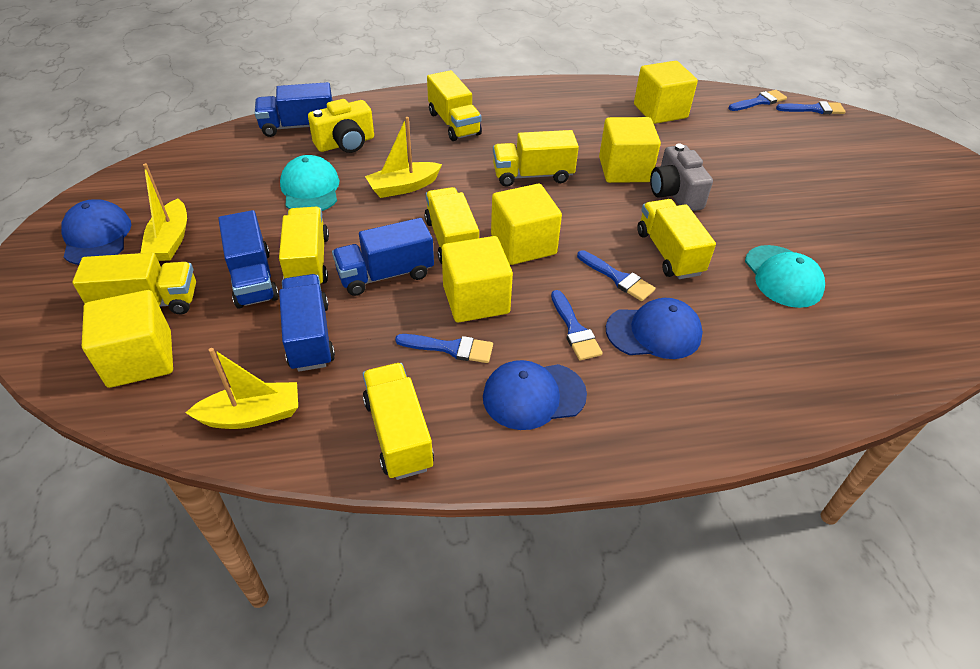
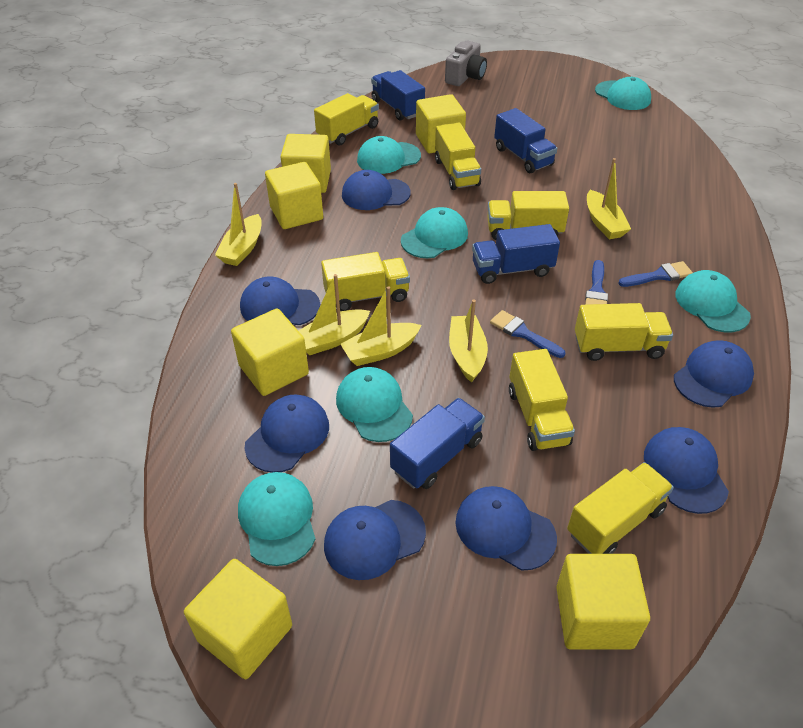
blue brush: [395,334,493,363] [551,290,602,360] [577,250,655,301] [728,90,787,111] [776,101,846,114] = 5 -> [490,310,565,358] [585,260,608,305] [618,261,693,287] = 3
blue cap: [61,199,131,265] [483,360,587,430] [606,298,703,359] = 3 -> [240,277,320,325] [244,395,329,473] [324,500,426,580] [342,170,411,210] [455,486,557,571] [644,427,729,514] [674,340,754,408] = 7
turquoise cap: [280,155,339,211] [745,245,825,308] = 2 -> [238,472,316,566] [336,367,413,442] [357,136,421,174] [401,207,468,258] [595,77,651,110] [675,270,751,332] = 6
yellow boat: [141,163,187,261] [185,348,298,429] [365,117,442,198] = 3 -> [215,183,262,266] [299,274,370,355] [340,286,421,366] [449,300,488,383] [587,158,631,239] = 5
yellow camera: [308,99,374,153] = 1 -> none = 0
yellow cube: [82,290,173,388] [442,236,513,322] [491,184,562,265] [599,117,661,183] [634,61,698,124] = 5 -> [184,559,292,679] [231,308,309,396] [265,162,323,229] [281,134,331,193] [416,94,466,153] [556,554,650,650] = 6

